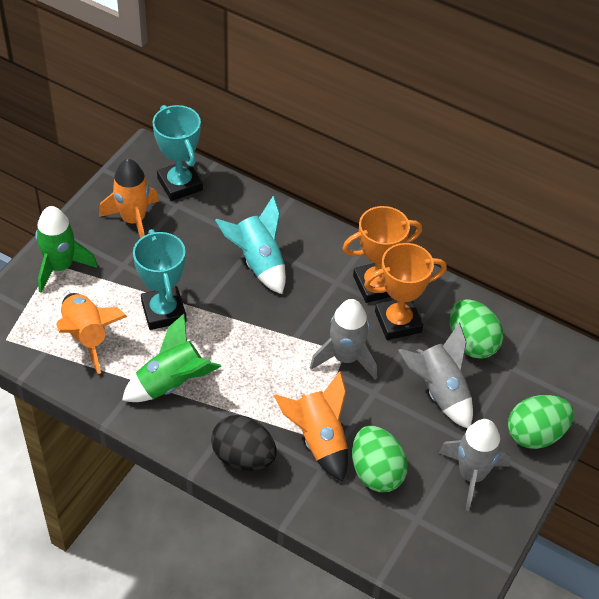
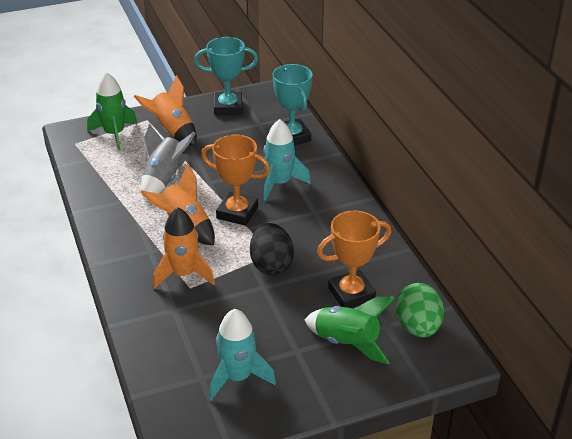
green egg: [352,426,408,492] [450,299,503,359] [508,395,574,449] = 3 -> [396,283,444,338] = 1
grey rocket: [310,299,377,380] [398,323,473,429] [439,419,510,511] = 3 -> [141,124,196,200] = 1
turquoise rocket: [215,196,286,294] = 1 -> [209,309,276,400] [263,119,311,201] = 2

